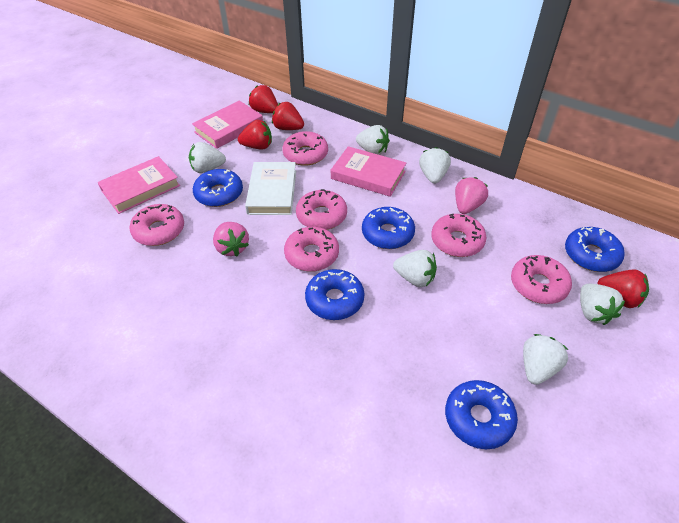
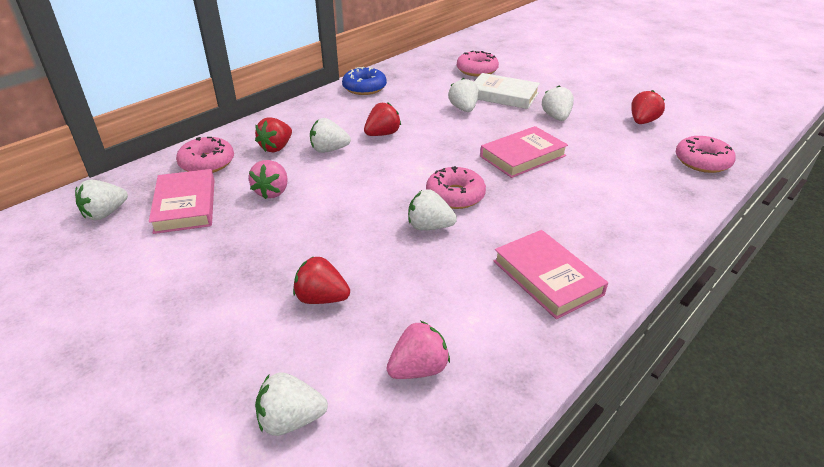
blue donut: [193,169,243,207] [305,269,364,320] [362,207,415,249] [445,380,518,449] [565,227,625,272] = 5 -> [342,67,387,95] = 1
pink donut: [129,204,184,246] [282,131,328,166] [284,227,339,272] [296,189,347,230] [431,214,487,257] [511,255,572,304] = 6 -> [176,137,234,173] [426,166,486,209] [457,51,499,77] [676,136,736,173] = 4

